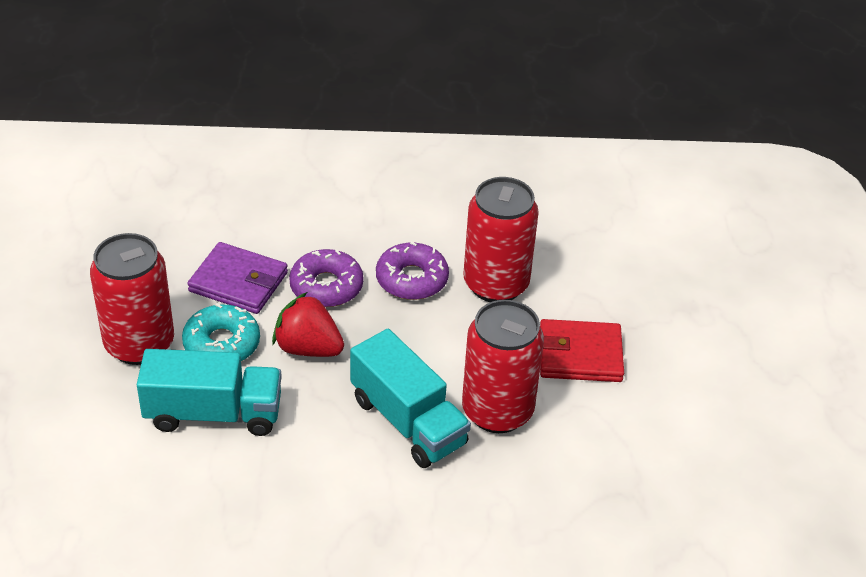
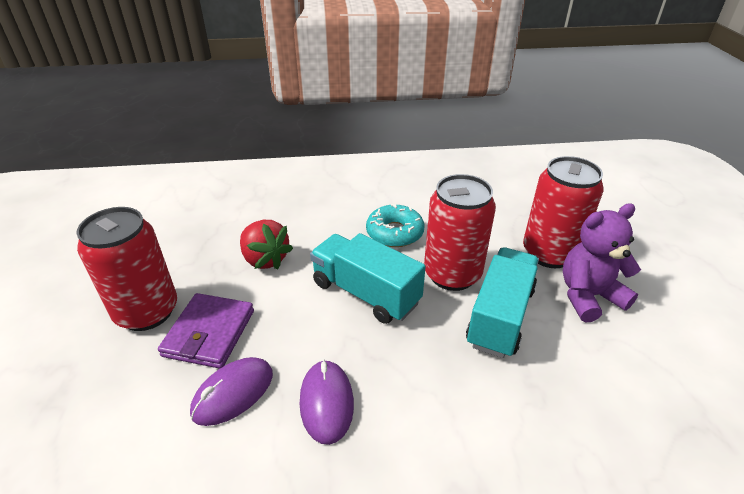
purple donut: [289,249,363,307] [376,242,449,300] = 2 -> none = 0
purple mouse: none = 0 -> [190,357,273,426] [300,360,354,445] = 2
purple teddy bear: none = 0 -> [563,203,641,323] = 1
red wallet: [540,319,624,382] = 1 -> none = 0

